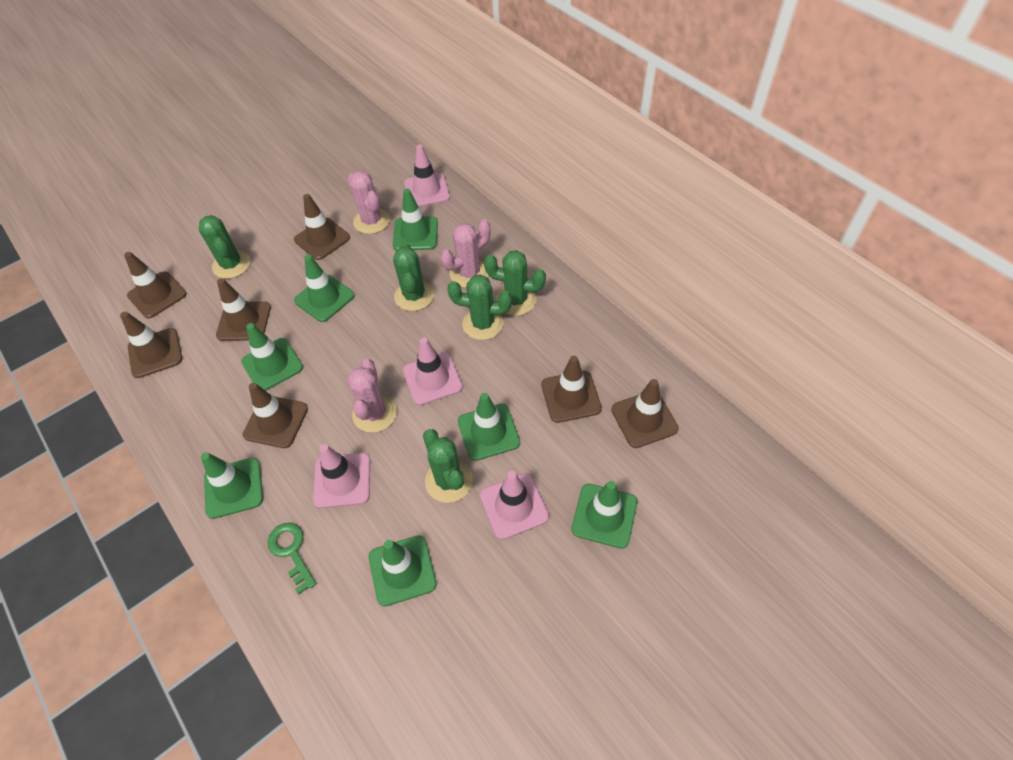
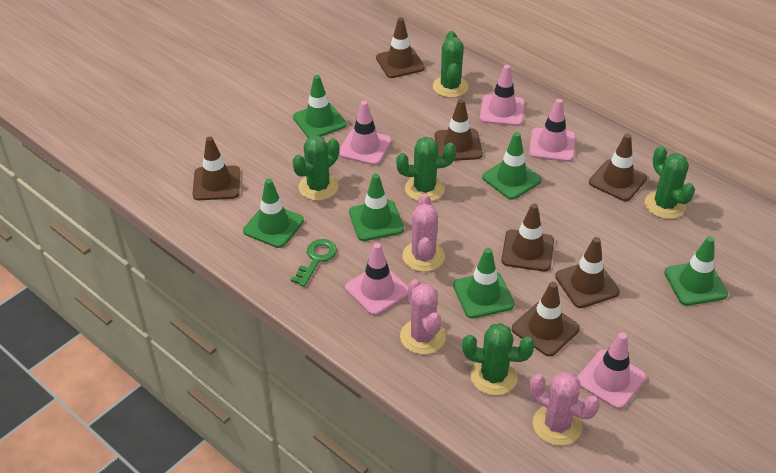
green traffic cone: [201,452,263,519] [241,323,303,391] [294,255,355,322] [369,535,437,606] [393,189,438,250] [458,393,520,461] [571,481,637,549] = 7 -> [243,179,304,248] [293,75,347,138] [349,174,404,241] [453,248,515,318] [482,132,542,200] [664,236,728,306] = 6
pink traffic cone: [313,444,370,508] [403,337,463,405] [404,145,450,207] [480,471,549,540] = 4 -> [339,101,392,165] [345,243,408,316] [480,65,525,126] [529,99,576,162] [577,333,647,409] = 5

